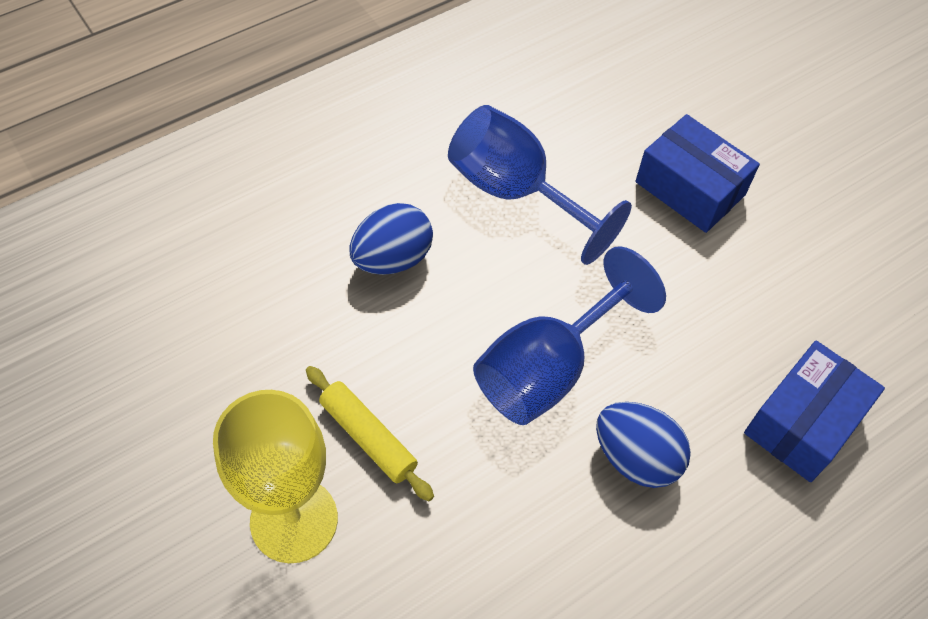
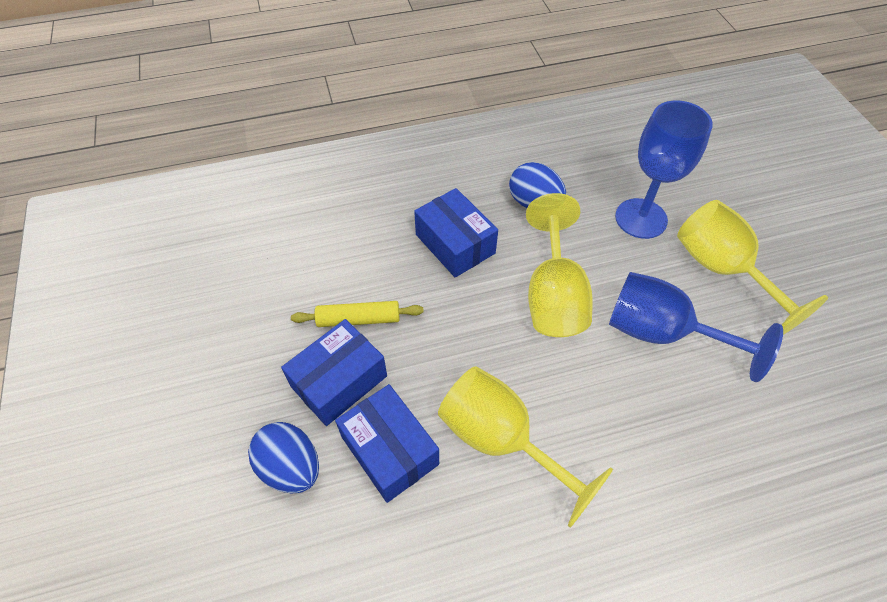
blue box: [636,114,760,233] [744,341,885,482] = 2 -> [281,319,387,426] [335,384,439,503] [414,188,498,277] = 3
yellow goblet: [213,390,338,563] = 1 -> [438,366,613,528] [526,193,593,337] [677,200,828,335] = 3

